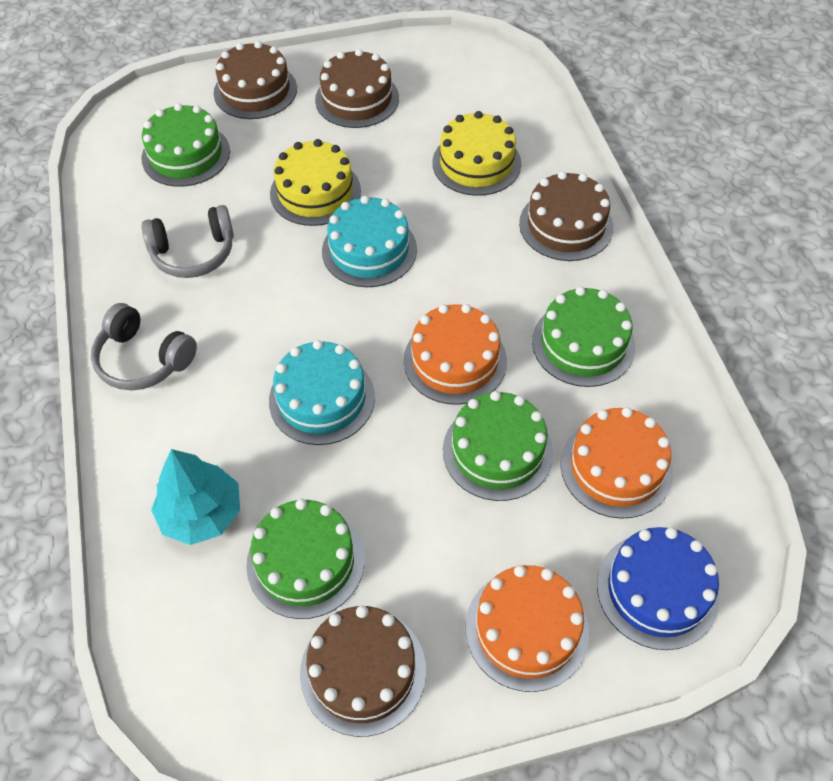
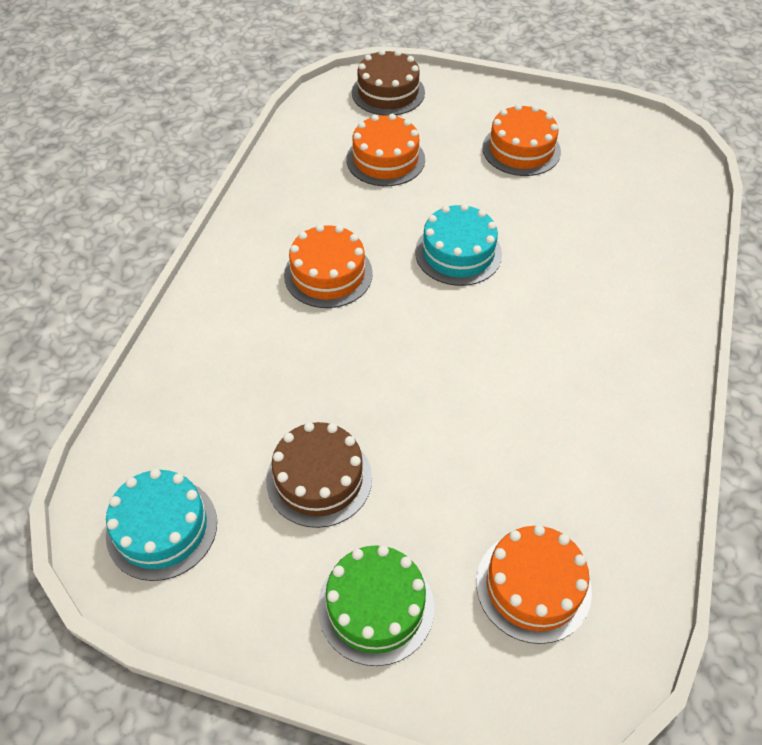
blue cake: [597,527,719,650] = 1 -> none = 0
brown cake: [214,41,297,119] [300,605,426,737] [315,49,399,128] [519,171,613,261] = 4 -> [266,422,372,528] [352,49,425,115] = 2
green cake: [141,103,230,187] [246,499,365,619] [443,391,553,501] [532,287,635,387] = 4 -> [318,545,434,666] = 1
grey headphones: [91,303,197,390] [142,205,234,278] = 2 -> none = 0
orange cake: [404,304,507,405] [466,565,589,692] [560,407,673,519] = 3 -> [284,224,373,308] [347,114,425,186] [476,525,592,644] [482,104,561,176] = 4
turquoise tree: [151,449,240,545] = 1 -> none = 0
yellow cake: [270,139,361,226] [432,111,521,196] = 2 -> none = 0

